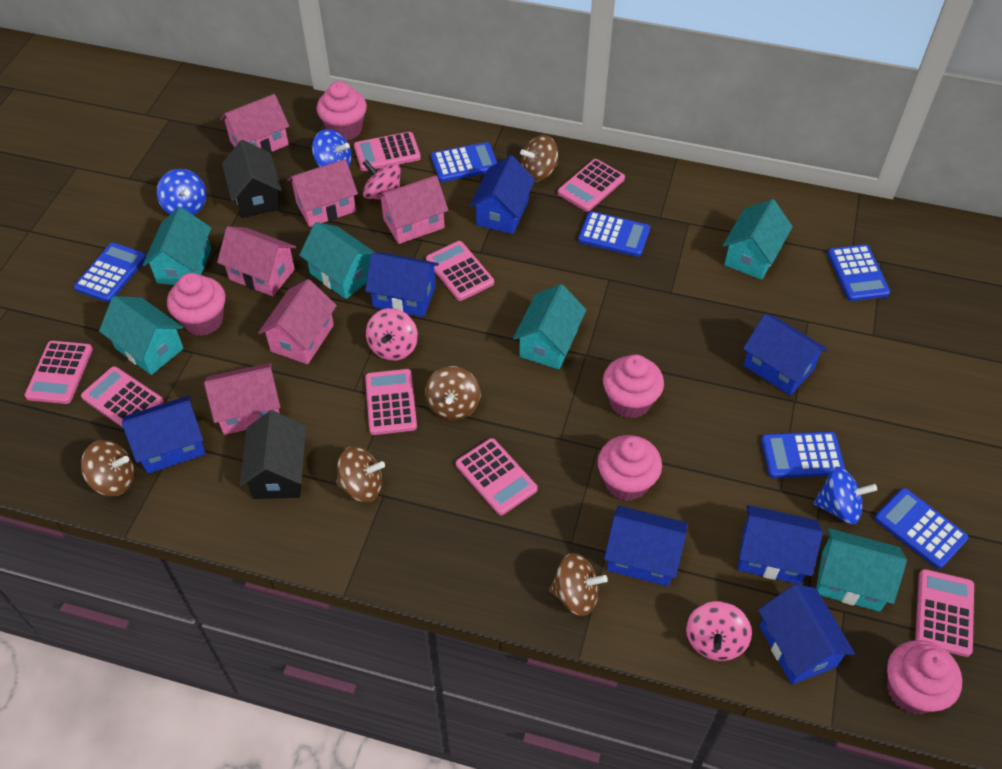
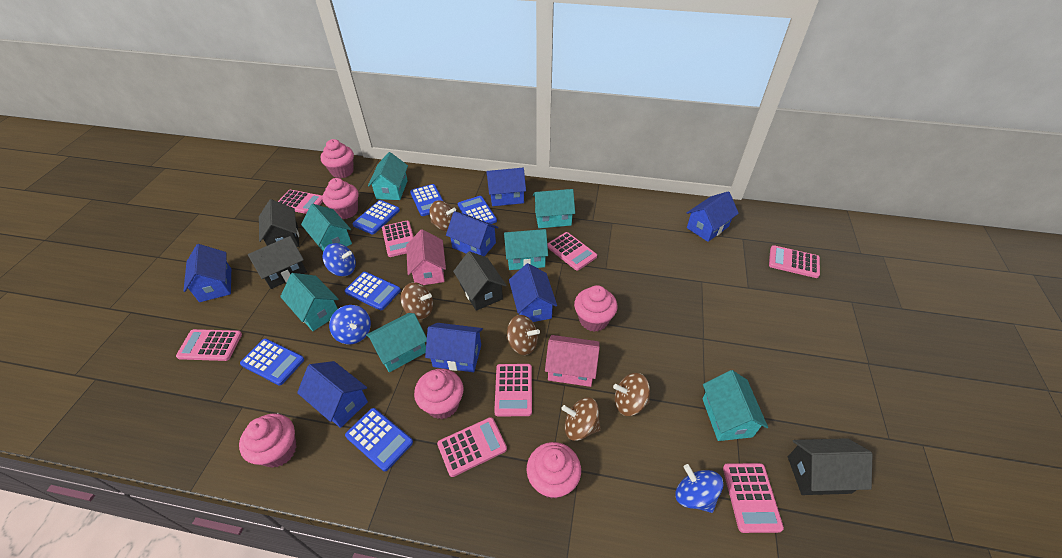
black house: [222,140,282,218] [240,410,306,499] = 2 -> [248,236,307,289] [259,199,299,247] [453,251,507,311] [788,438,872,495] = 4
pink cupcake: [167,273,225,336] [317,81,367,141] [598,435,662,501] [603,354,664,419] [887,640,962,714] = 5 -> [239,414,296,468] [321,139,354,178] [322,178,358,219] [414,369,463,419] [527,442,581,499] [574,285,617,332] = 6
pink house: [204,363,280,435] [217,226,296,296] [220,94,289,153] [258,279,337,364] [287,159,358,227] [376,175,448,244] = 6 -> [406,229,446,285] [545,335,600,387] = 2
pink spinning top: [362,160,401,200] [366,308,418,361] [686,601,752,661] = 3 -> none = 0
turquoise house: [99,296,184,375] [143,207,211,285] [299,222,375,299] [513,284,586,370] [723,199,793,280] [816,528,907,612] = 6 -> [280,273,339,331] [301,204,352,251] [366,313,427,372] [368,152,408,200] [504,229,548,270] [533,189,575,228] [702,370,768,441] = 7

